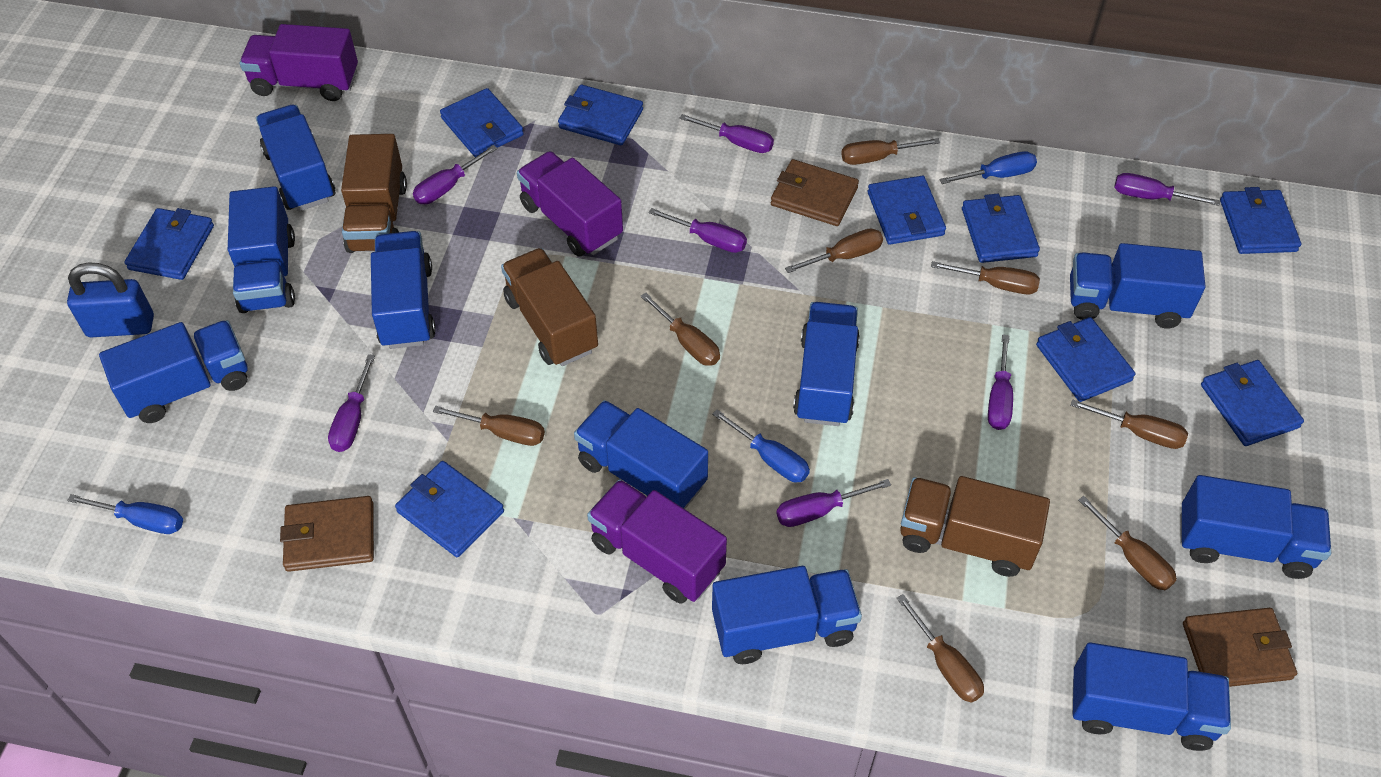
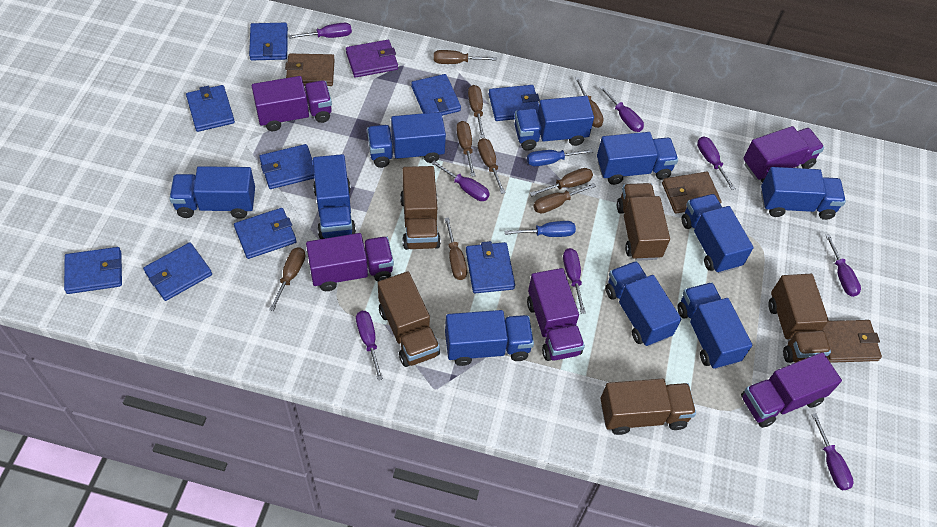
blue padlock: [67,263,154,337] = 1 -> none = 0
blue screwdriver: [67,494,183,534] [712,409,810,482] [939,151,1037,184] = 3 -> [505,221,576,237] [527,149,593,166] = 2
brown screwdriver: [433,406,545,446] [640,292,720,366] [785,228,883,273] [841,138,940,165] [897,594,984,703] [931,261,1040,294] [1070,399,1188,449] [1078,496,1177,590] = 8 -> [269,247,305,311] [434,50,497,64] [444,217,467,280] [456,121,475,177] [468,85,485,138] [478,138,506,194] [530,168,593,196] [533,183,596,214] [575,77,604,128] = 9
brown truck: [341,134,407,253] [501,248,598,366] [900,476,1050,577] = 3 -> [378,272,440,367] [400,166,441,250] [601,379,696,435] [617,183,670,261] [768,274,831,363] = 5
purple screwdriver: [328,354,375,452] [413,145,498,204] [649,208,747,253] [679,114,774,153] [776,479,891,527] [988,334,1013,430] [1114,173,1220,206] = 7 -> [288,23,352,39] [356,311,383,380] [431,161,490,201] [563,248,586,314] [599,86,644,132] [697,136,736,190] [811,413,854,490] [826,234,861,297] = 8
purple truck: [240,24,358,101] [517,151,623,257] [587,479,727,604] = 3 -> [252,76,332,131] [306,233,394,291] [527,268,585,361] [741,352,842,428] [743,126,824,183] = 5
purple wallet: none = 0 -> [346,40,398,78] = 1

